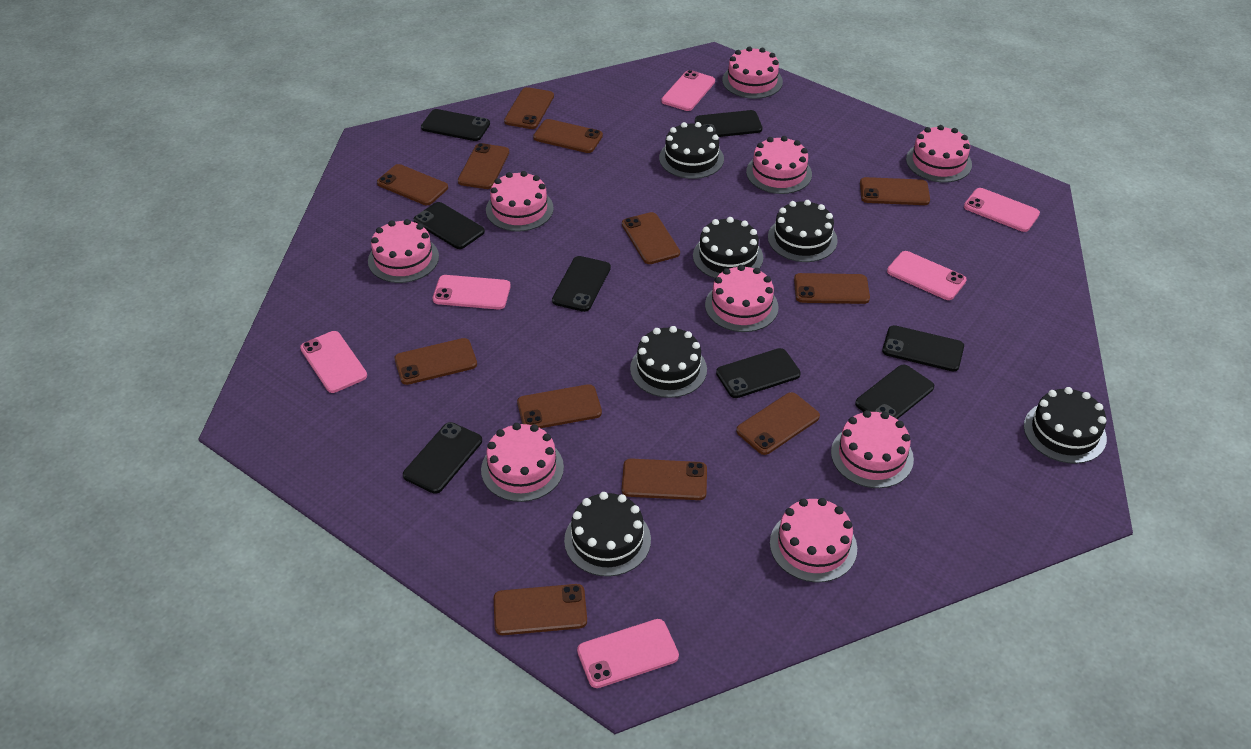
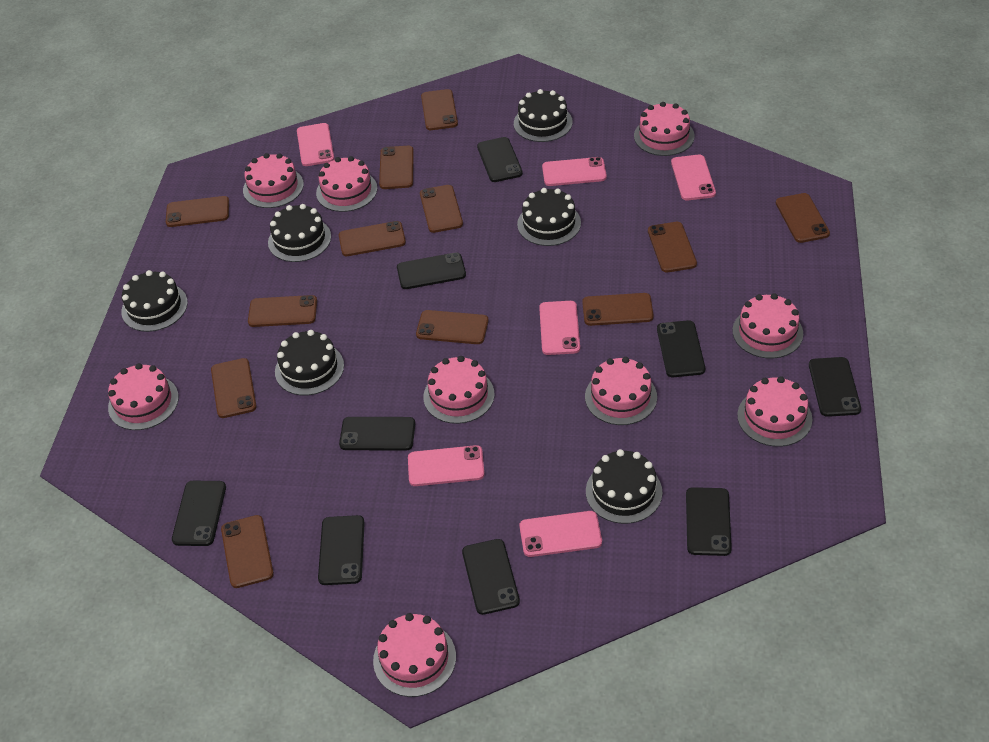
black phone: [403,422,482,494] [414,202,485,249] [421,109,490,141] [552,256,611,312] [695,110,762,137] [716,348,801,398] [855,364,934,419] [882,325,964,372] = 8 -> [172,481,226,546] [318,515,365,585] [339,417,415,451] [397,252,466,289] [462,539,520,615] [477,137,523,182] [657,320,705,377] [686,487,732,556] [809,357,861,417] = 9

